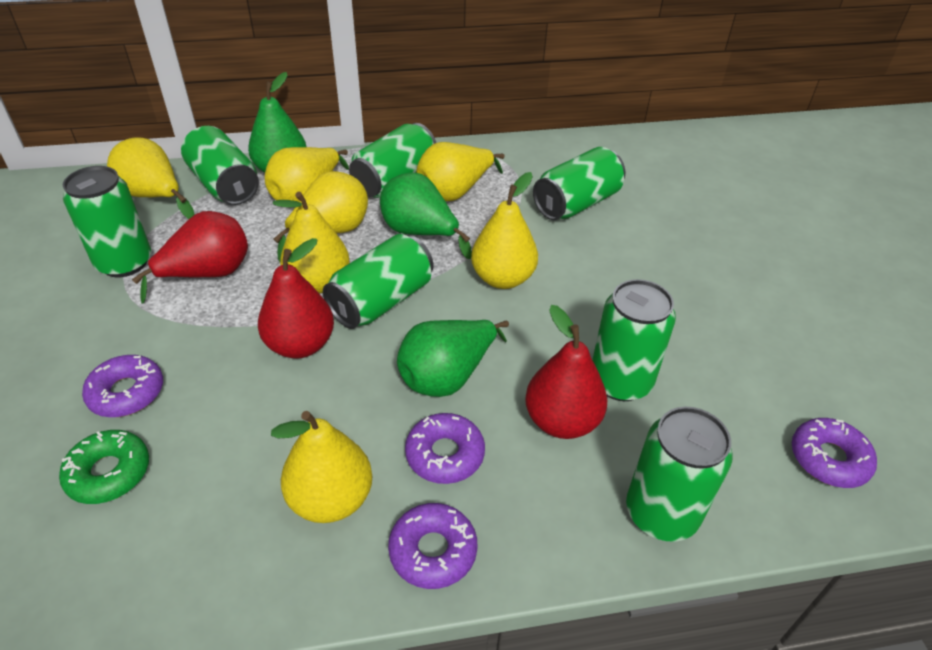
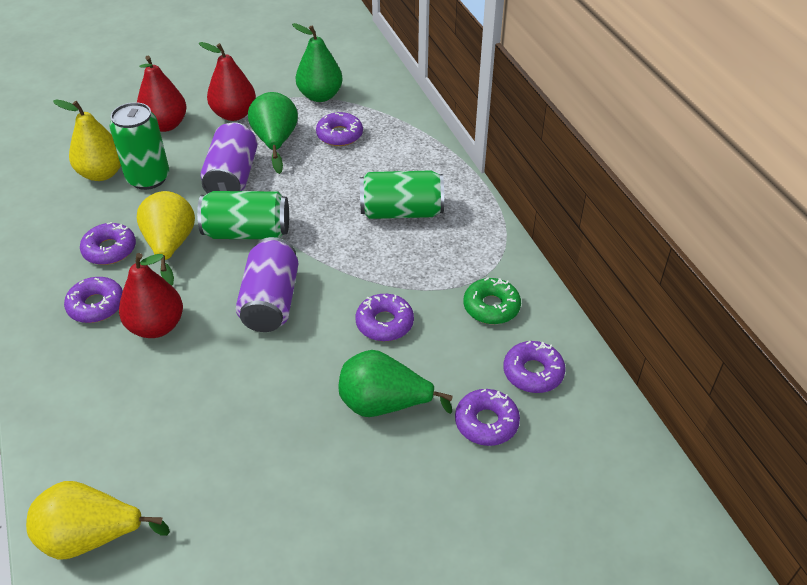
green can: [63,166,151,277] [181,126,259,205] [323,234,434,329] [349,123,436,198] [533,147,625,220] [592,279,676,401] [626,407,732,542] = 7 -> [110,102,169,190] [197,191,289,239] [360,170,444,219] = 3
purple can: none = 0 -> [201,123,258,194] [236,237,298,332] = 2
purple donut: [82,355,163,417] [388,503,478,589] [405,413,485,484] [792,418,877,488] = 4 -> [64,277,123,323] [80,222,136,265] [316,112,363,146] [356,294,414,341] [455,389,520,446] [503,341,566,393] = 6
yellow pear: [107,138,195,219] [265,147,349,202] [271,411,372,523] [273,171,368,262] [273,192,350,294] [417,142,504,201] [471,172,538,289] = 7 -> [26,481,170,560] [53,99,121,181] [137,191,195,286] = 3

